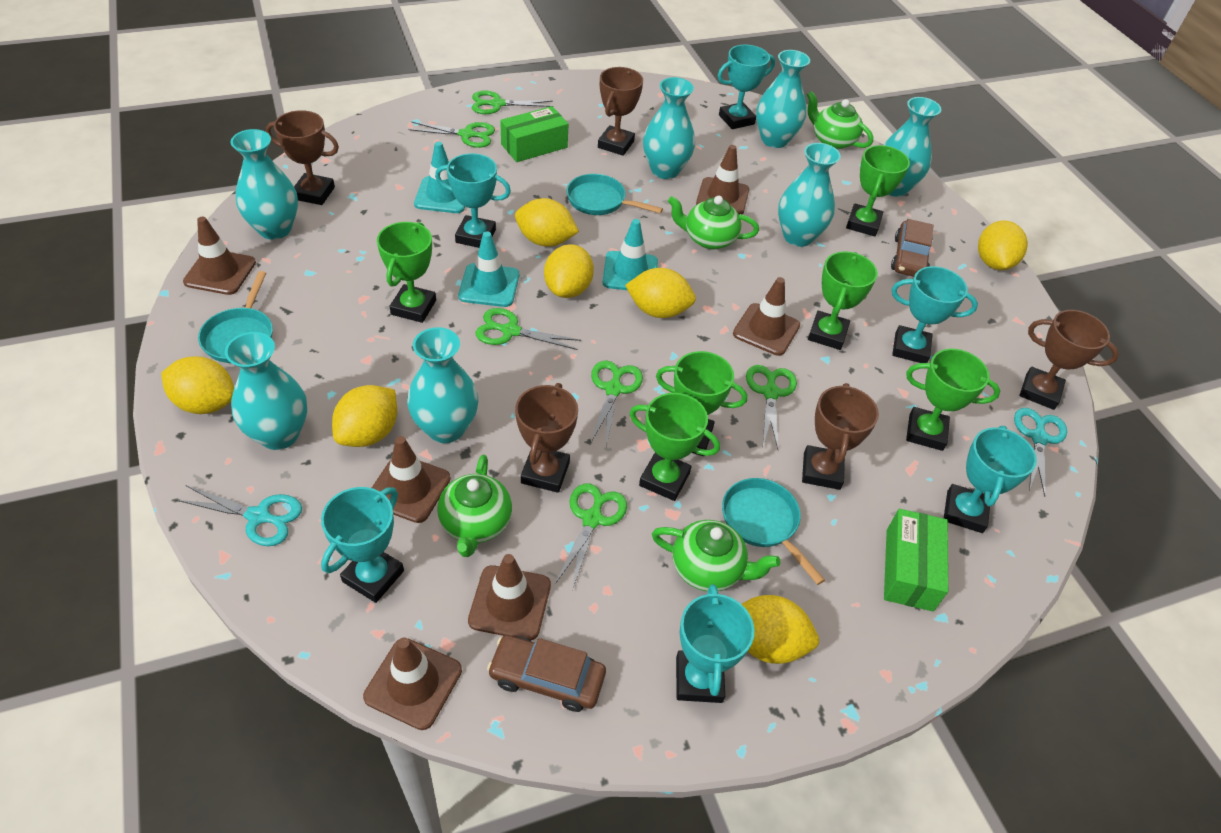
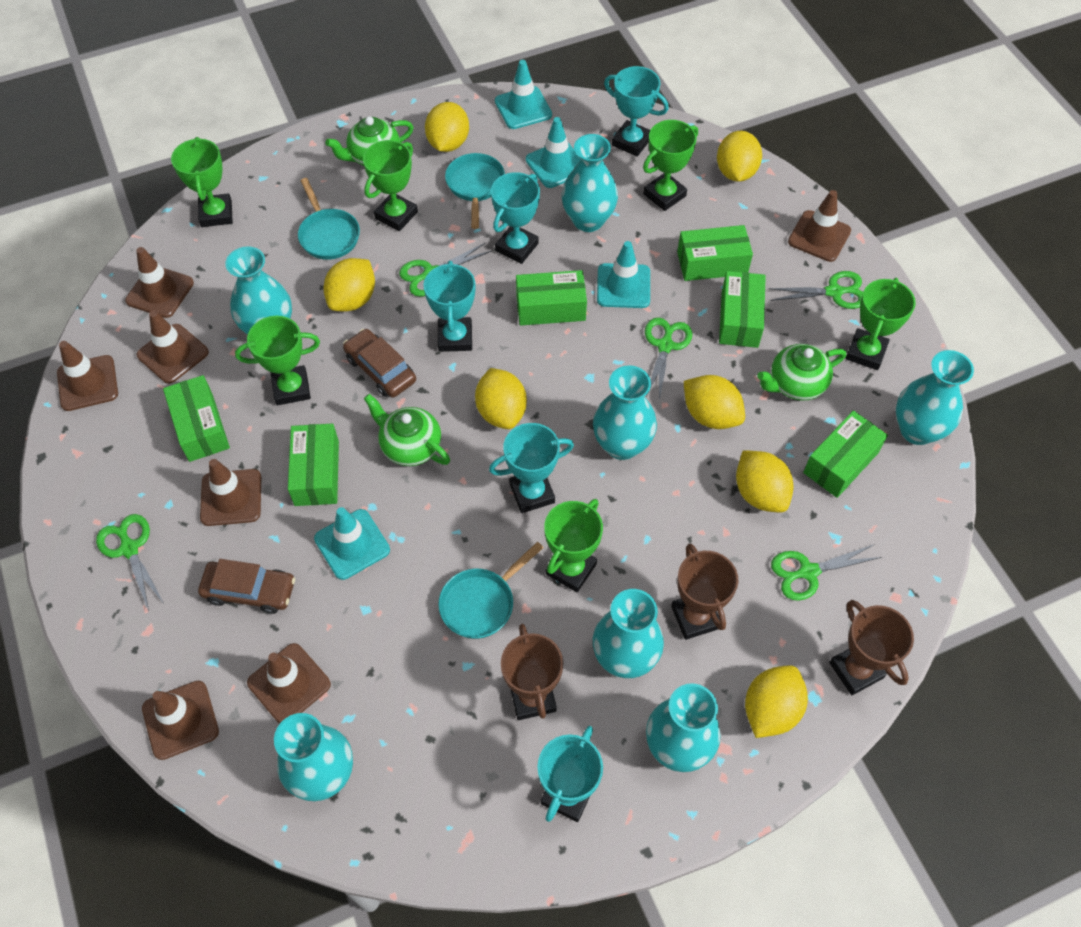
brown traffic cone: [183,217,256,295] [363,637,462,730] [372,436,451,523] [468,554,551,641] [696,145,749,214] [733,277,800,356] = 6 -> [57,341,118,411] [125,247,194,318] [137,310,209,384] [142,681,219,760] [200,459,261,526] [247,643,331,724] [788,190,851,262] = 7
brown trophy: [266,110,339,205] [515,383,578,493] [598,67,643,156] [802,383,879,490] [1020,310,1119,410] = 5 -> [501,624,563,720] [671,544,739,640] [829,600,914,695] = 3
green box: [500,106,568,162] [884,509,948,611] = 2 -> [163,375,230,462] [288,424,339,506] [516,270,587,326] [677,225,753,281] [719,271,766,348] [803,411,888,498] = 6
green scissors: [408,122,495,148] [472,90,553,114] [475,308,581,350] [555,483,627,590] [591,360,643,447] [746,365,797,449] = 6 -> [96,514,165,611] [399,243,492,297] [645,318,692,401] [768,271,863,309] [771,544,882,601] = 5
green teapot: [437,455,512,557] [652,520,780,592] [668,196,759,249] [807,91,873,149] = 4 -> [326,116,414,166] [364,394,450,466] [757,344,846,401] = 3
turquoise scissors: [176,485,302,546] [1014,408,1067,496] = 2 -> none = 0
turquoise traffic cone: [414,142,465,213] [458,231,519,307] [603,219,658,290] = 3 -> [314,507,390,580] [495,60,552,129] [526,117,581,188] [597,241,650,308] = 4
turquoise trophy: [321,487,404,603] [435,153,511,248] [676,584,754,703] [718,45,775,129] [892,266,978,363] [944,426,1037,533] = 6 -> [423,261,475,352] [489,423,574,513] [491,172,540,264] [537,726,603,822] [604,66,669,157] = 5

